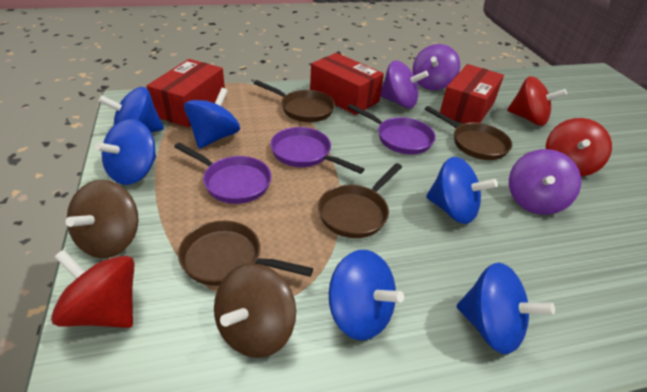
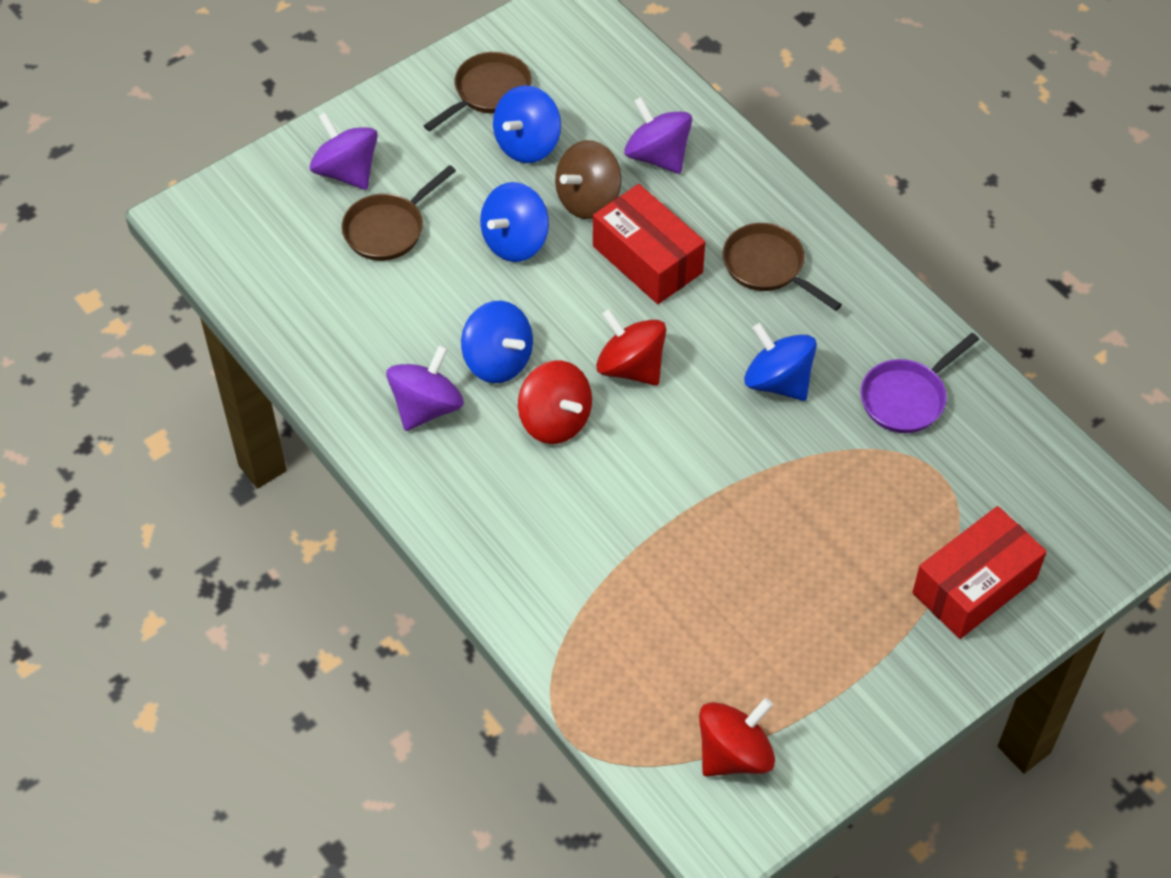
blue spinning top: [95,119,156,185] [98,87,164,133] [184,88,240,149] [329,250,404,340] [426,157,498,224] [457,262,555,354] = 6 -> [461,301,533,383] [480,182,549,262] [493,85,561,163] [744,323,817,401] = 4
brown pan: [178,221,313,286] [254,80,335,122] [318,163,402,238] [425,106,512,160] = 4 -> [342,165,456,261] [424,52,532,131] [723,223,842,311] = 3
brown spinning top: [66,180,138,258] [214,263,296,358] = 2 -> [555,140,621,219] = 1
purple pan: [174,143,272,204] [270,127,364,174] [348,104,436,155] = 3 -> [861,333,979,433] = 1
red box: [146,59,226,127] [310,53,384,115] [440,64,504,124] = 3 -> [593,184,705,304] [912,506,1047,639] = 2

